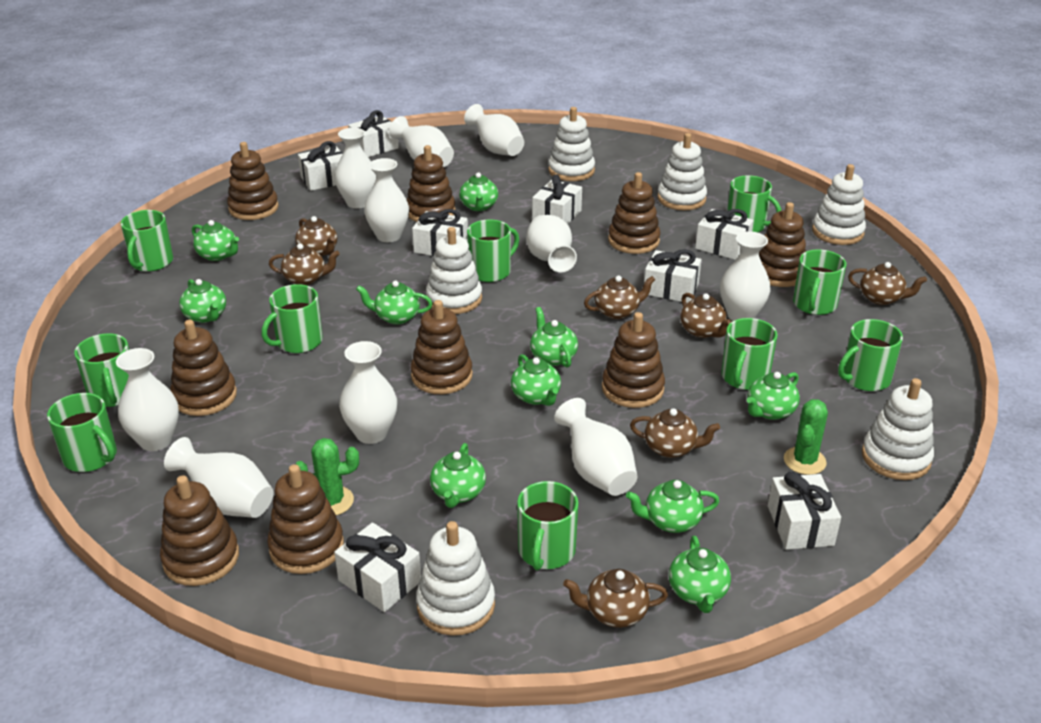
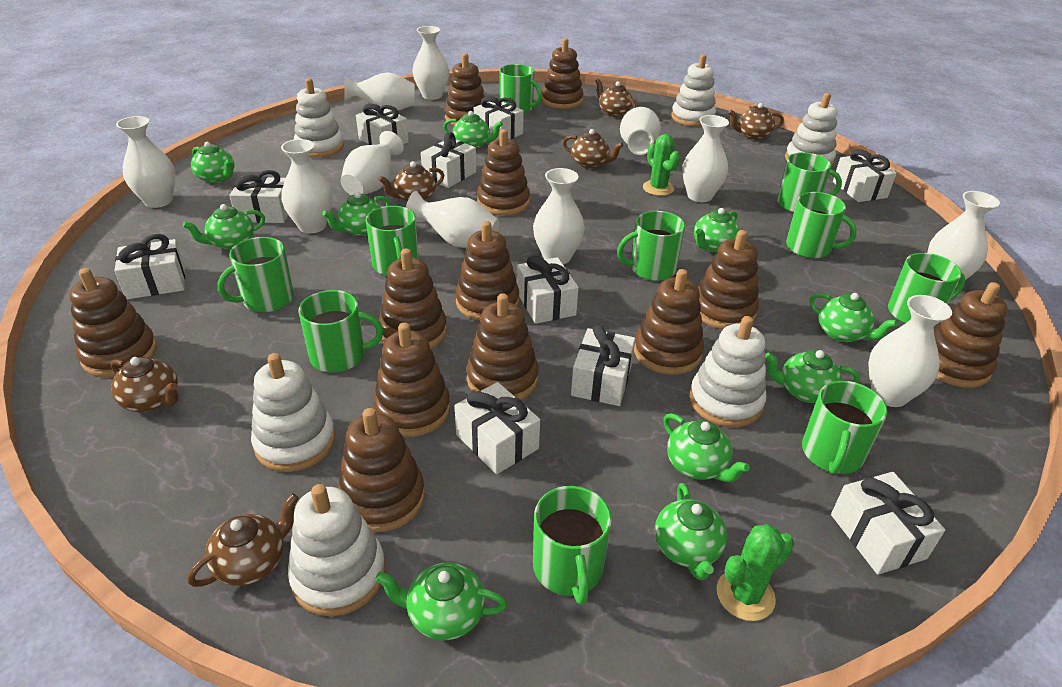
brown stacking toy: [160,475,239,586] [170,320,237,416] [227,142,279,220] [267,464,344,574] [407,145,456,222] [411,300,473,394] [602,312,665,408] [608,172,660,254] [759,202,806,287] = 9 -> [69,268,157,377] [338,408,425,532] [373,322,450,437] [379,248,447,349] [444,53,485,125] [455,221,519,321] [466,293,539,400] [477,129,530,215] [541,38,583,109] [634,269,704,375] [698,230,759,329] [934,282,1008,388] = 12
brown teapot: [269,243,340,285] [295,216,337,256] [563,569,668,628] [584,276,655,319] [630,408,720,458] [680,293,732,338] [848,262,927,305] = 7 -> [110,357,179,412] [188,493,299,587] [378,161,444,202] [563,129,624,168] [595,79,636,117] [728,103,784,140] = 6
white gift: [298,141,343,191] [334,522,421,612] [348,110,399,157] [412,209,468,256] [532,174,582,224] [644,249,701,303] [695,209,754,260] [768,472,841,550] = 8 -> [114,234,185,299] [230,170,288,223] [356,103,409,145] [421,132,476,188] [455,382,540,474] [474,96,524,140] [517,256,579,324] [571,325,635,406] [831,472,945,575] [833,149,897,202] = 10
white vase: [116,348,179,451] [164,437,274,518] [334,128,377,208] [339,341,397,444] [364,158,409,242] [389,116,454,167] [464,104,524,156] [526,215,577,272] [554,398,637,496] [720,231,771,321] = 10 -> [116,116,176,208] [281,139,332,233] [341,131,404,195] [344,72,415,111] [406,191,499,248] [413,26,449,100] [533,168,585,264] [620,107,661,155] [682,115,729,202] [868,295,952,407] [928,191,1000,287] = 11

